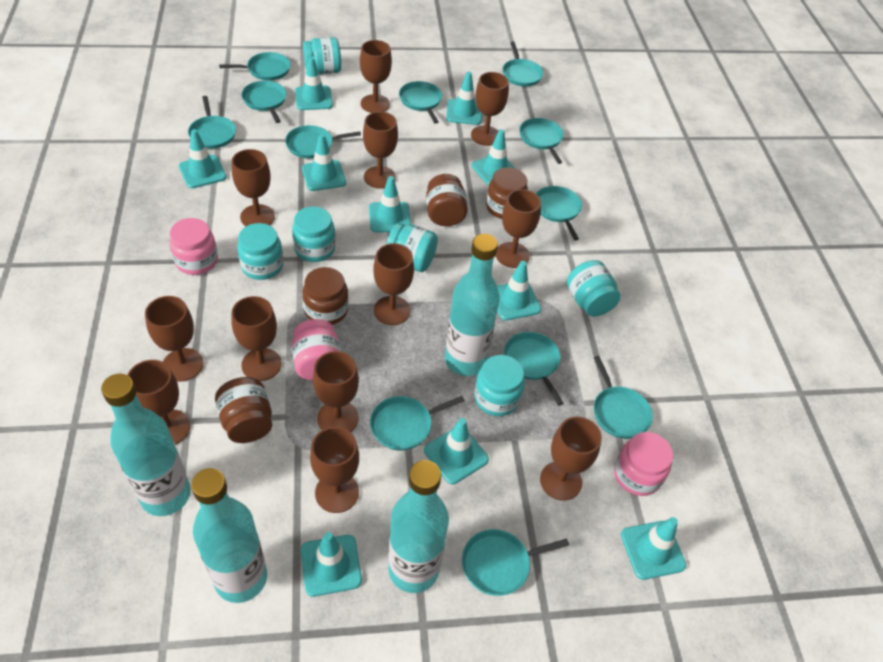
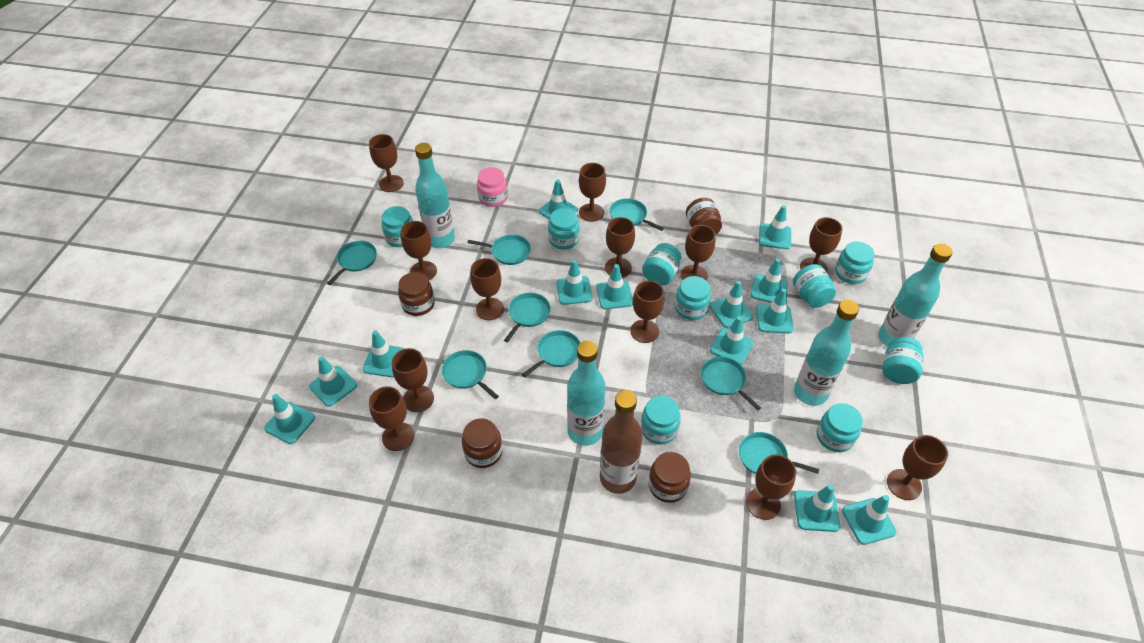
brown bottle: none = 0 -> [600,390,643,494] = 1
pink jar: [170,218,218,275] [292,319,341,381] [614,432,673,496] = 3 -> [477,167,508,207] = 1
turquoise jar: [237,223,283,280] [292,206,336,262] [303,37,341,74] [386,223,438,272] [474,355,525,416] [567,260,621,317] = 6 -> [382,206,413,247] [548,208,580,250] [641,396,681,445] [642,243,681,285] [675,276,711,320] [793,264,836,308] [817,403,863,452] [835,241,875,284] [882,337,924,384] = 9
turquoise pan: [188,96,236,149] [219,52,291,81] [241,81,287,123] [285,125,361,158] [370,396,465,451] [399,81,442,124] [462,529,569,596] [502,42,543,87] [504,332,564,406] [519,118,564,164] [536,186,582,240] [594,356,653,439] = 12 -> [327,241,377,285] [442,350,499,399] [467,234,531,265] [504,293,551,342] [522,330,580,377] [609,198,664,231] [701,356,761,410] [739,432,819,474] = 8
turquoise traffic cone: [179,129,226,188] [295,57,333,110] [300,532,362,597] [302,134,346,191] [369,176,411,233] [424,418,489,484] [446,72,482,125] [471,129,516,186] [497,261,541,320] [621,517,686,580] = 10 -> [264,394,315,444] [309,356,357,406] [362,331,404,377] [539,179,578,220] [556,260,593,305] [596,264,633,309] [710,281,753,328] [710,316,753,364] [751,258,788,303] [756,288,794,333] [759,205,791,249] [794,484,840,532] [842,495,897,545] = 13

